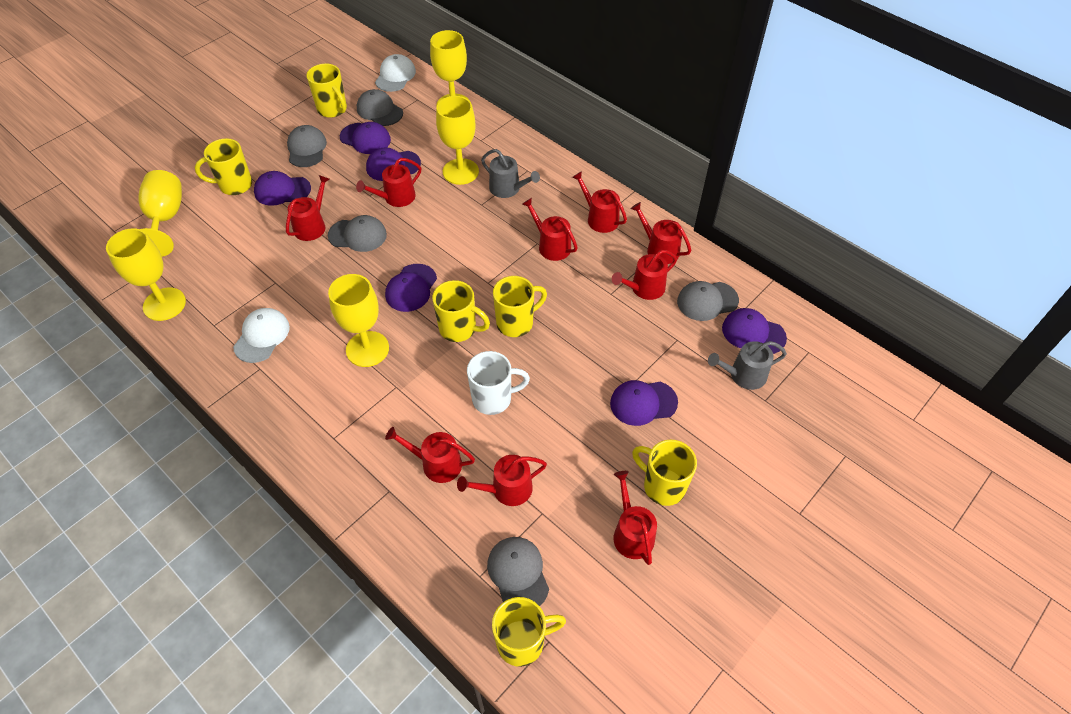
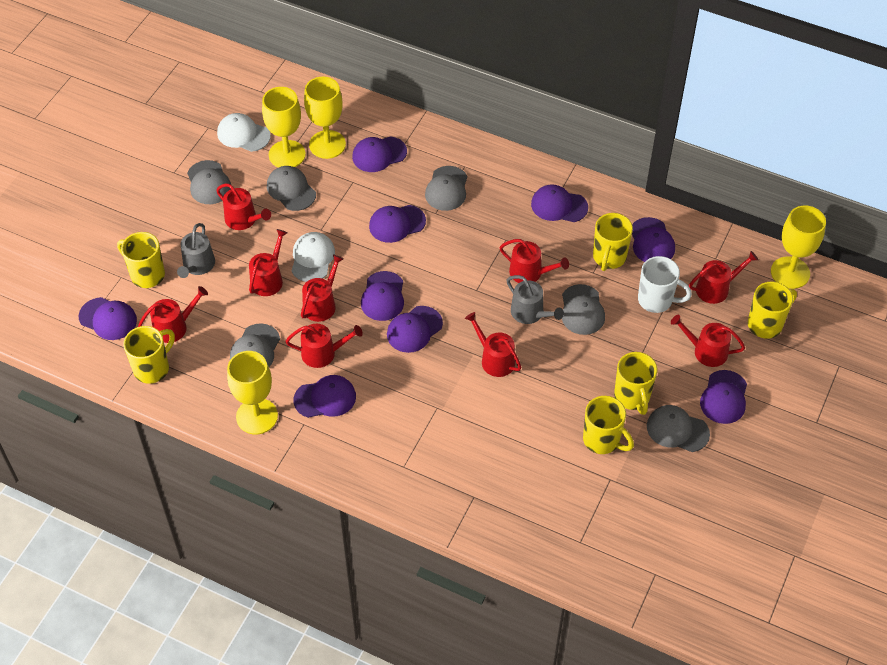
grey cap: [287,125,327,167] [328,215,387,252] [357,89,403,126] [487,537,549,606] [677,281,739,321] = 5 -> [187,160,231,204] [230,323,280,367] [267,166,316,211] [425,166,467,211] [562,284,605,335] [647,405,710,452] = 6
purple cap: [254,171,311,206] [340,122,391,154] [366,147,421,181] [385,264,437,312] [610,380,678,426] [722,308,787,354] = 6 -> [78,297,137,340] [294,375,356,418] [352,136,407,172] [361,271,404,321] [369,205,426,243] [387,306,443,353] [531,184,588,222] [632,217,675,262] [700,370,747,424] = 9
yellow goblet: [106,228,186,321] [138,170,182,257] [328,274,389,367] [430,30,470,104] [436,96,479,185] = 5 -> [227,351,278,435] [262,87,306,168] [304,77,346,159] [771,205,826,289] = 4

